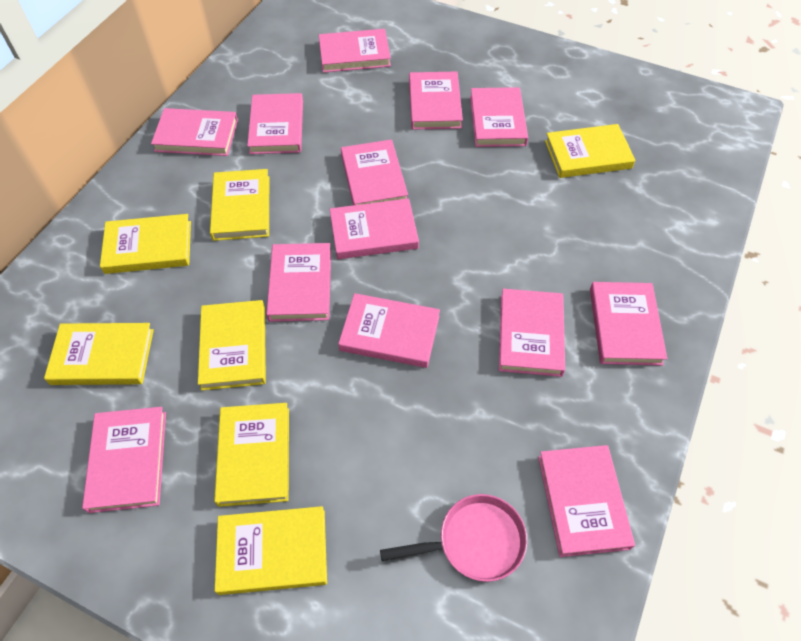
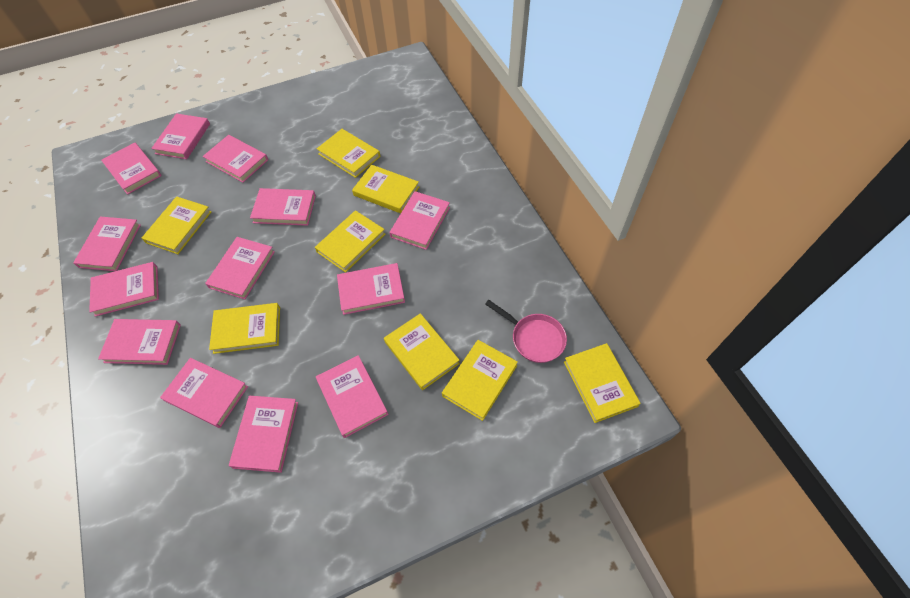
yellow book: [44,323,154,385] [100,214,191,274] [198,300,266,390] [210,169,269,241] [214,403,289,507] [215,506,327,595] [545,124,636,178] = 7 -> [142,196,211,254] [209,303,280,354] [315,210,385,273] [317,129,380,178] [352,165,419,213] [384,313,460,390] [442,340,518,421] [564,343,641,423] = 8

